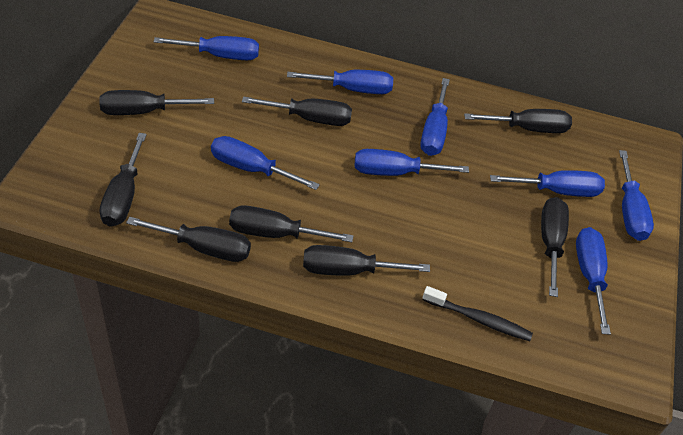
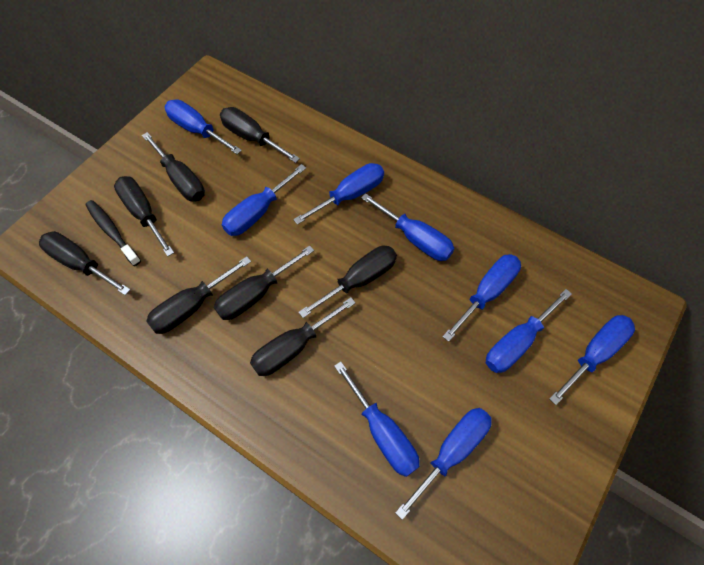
blue screwdriver: [154,36,259,60] [211,136,320,190] [287,70,393,94] [354,149,469,176] [420,78,450,156] [490,170,605,197] [576,227,611,335] [619,150,654,241] = 8 -> [165,99,242,154] [222,164,306,236] [293,163,384,225] [334,361,420,477] [361,193,454,261] [395,408,492,520] [442,254,521,342] [486,289,572,373] [549,315,635,405] = 9

